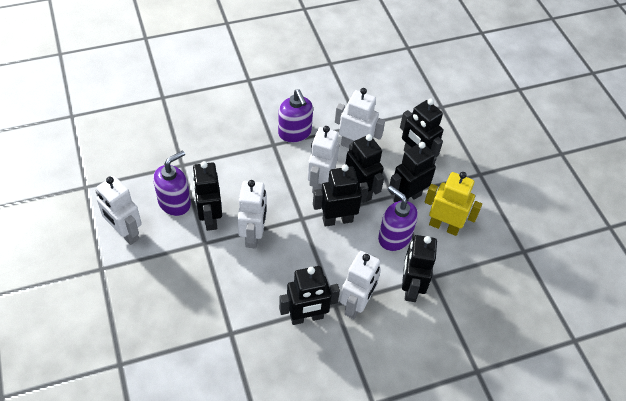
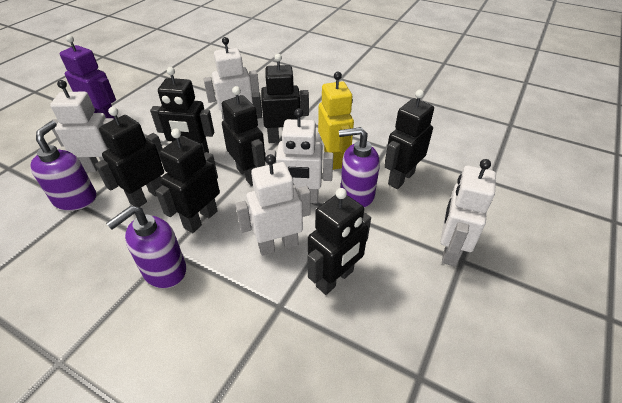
purple robot: none = 0 -> [60,35,116,119] = 1

